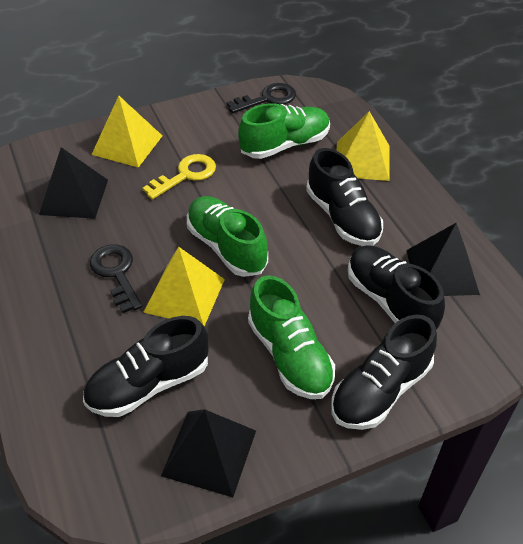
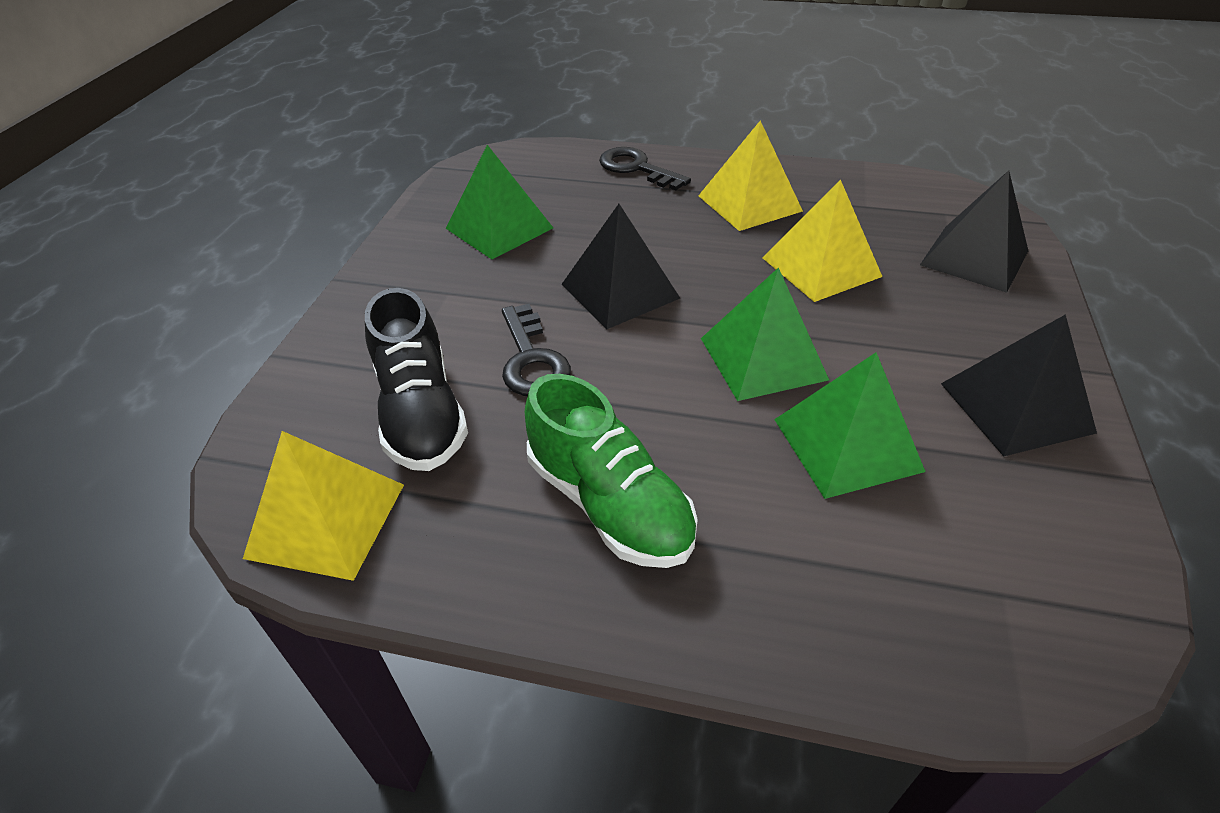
black shoe: [83,316,209,417] [306,148,383,246] [331,314,437,430] [348,245,445,330] = 4 -> [365,288,468,471] = 1
green pyramid: none = 0 -> [446,145,553,259] [701,267,829,401] [774,352,926,499] = 3
green shoe: [187,196,268,277] [238,103,330,159] [248,275,335,399] = 3 -> [525,374,698,568] = 1
yellow key: [142,154,216,200] = 1 -> none = 0

